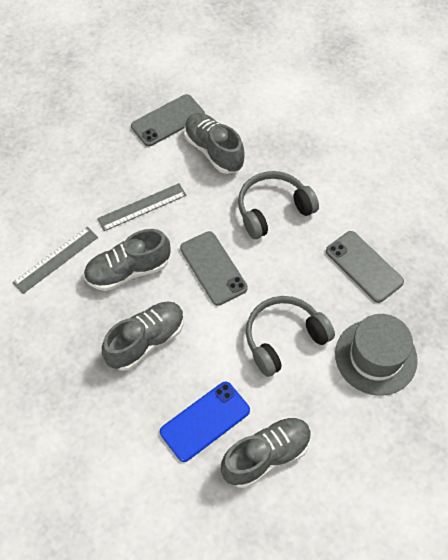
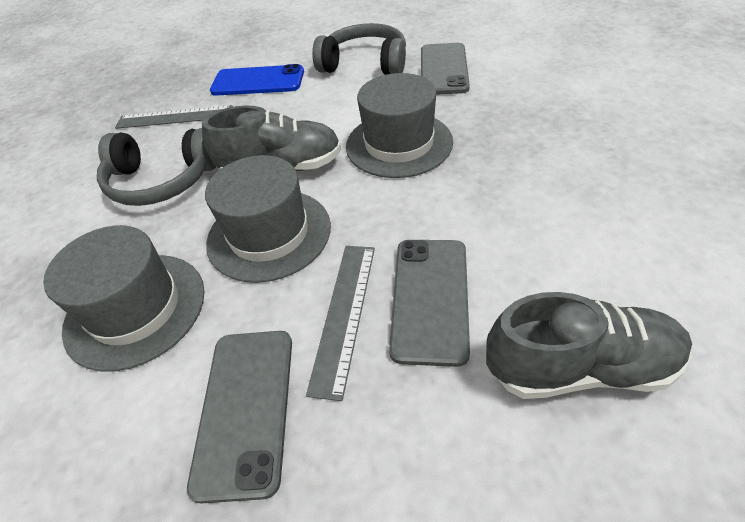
grey hat: [335,314,418,396] = 1 -> [43,225,204,371] [205,155,331,283] [346,73,453,178] = 3
grey shoe: [84,229,170,291] [102,301,184,371] [184,113,245,174] [221,417,311,488] = 4 -> [202,105,341,171] [486,292,692,399] = 2

